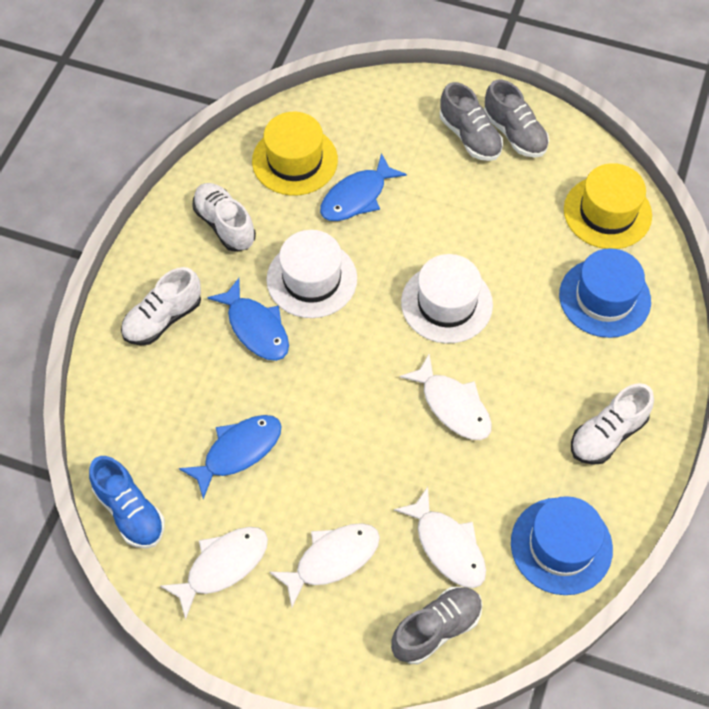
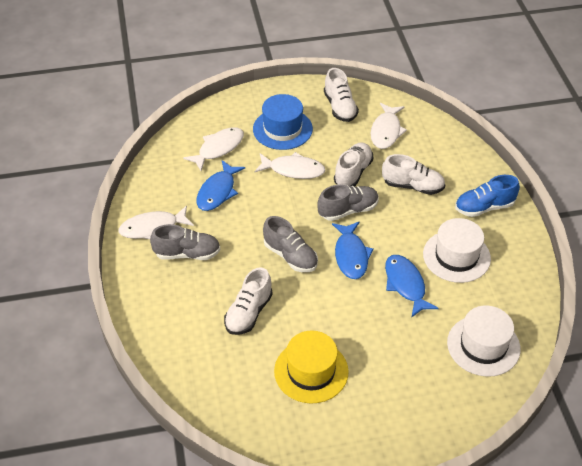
blue hat: [511,496,613,595] [559,248,651,338] = 2 -> [253,94,313,150] = 1
white shoe: [121,267,201,345] [192,183,256,252] [571,383,654,465] = 3 -> [224,267,273,335] [324,68,359,122] [334,142,374,187] [382,154,445,195] = 4
yellow hat: [252,112,338,196] [564,163,652,249] = 2 -> [274,331,349,404] = 1

